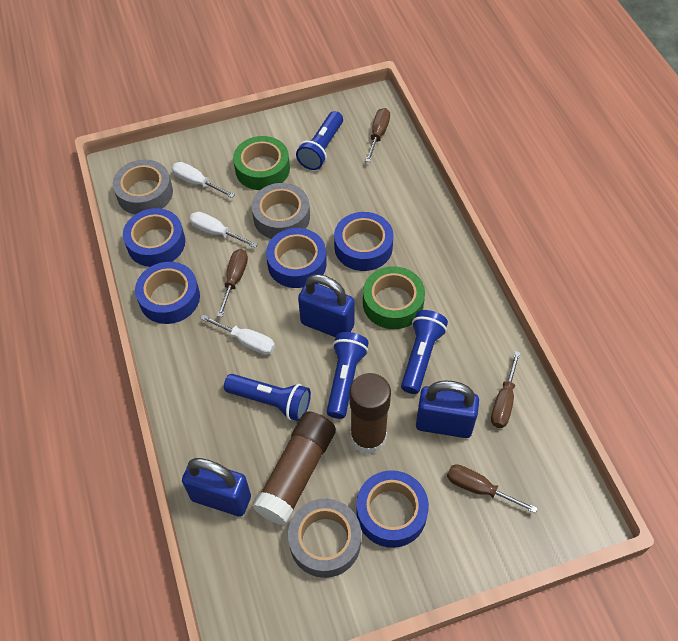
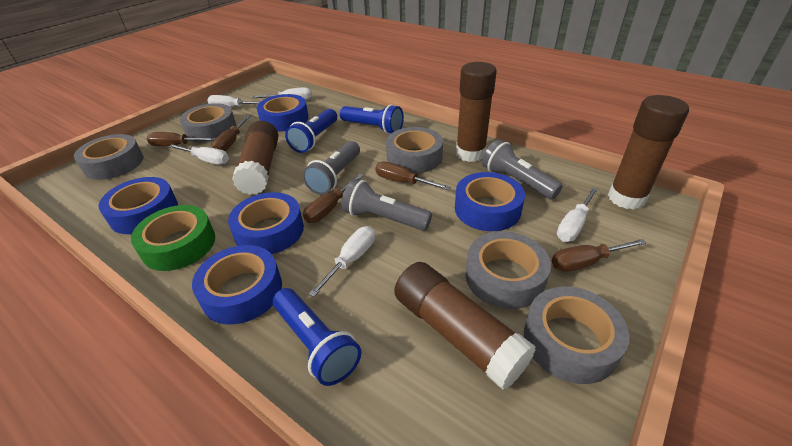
blue flashlight: [224,374,311,421] [296,111,343,170] [327,332,369,419] [401,310,448,394] = 4 -> [273,288,361,386] [285,109,337,153] [340,104,404,134] = 3
blue padlock: [182,458,251,517] [298,274,355,337] [416,380,479,438] = 3 -> none = 0
brown glue stick: [253,411,336,525] [350,373,391,455] = 2 -> [232,121,278,195] [394,262,536,390] [456,62,497,162] [608,95,689,210] = 4
brown screwdriver: [217,249,248,317] [365,108,390,162] [447,464,537,513] [491,351,521,428] = 4 -> [147,132,216,146] [212,115,250,151] [303,174,364,223] [375,162,450,190] [552,239,646,272] = 5
green tape: [233,136,290,190] [363,266,425,329] = 2 -> [131,205,215,271] = 1
grey flashlight: none = 0 -> [302,141,360,195] [342,179,432,231] [482,139,563,200] = 3
grey tape: [113,160,173,215] [251,183,310,239] [288,498,361,578] = 3 -> [74,134,144,180] [180,103,236,142] [386,127,443,173] [465,231,551,309] [524,287,629,384] = 5
white screwdriver: [172,162,235,198] [189,212,258,248] [200,315,275,355] = 3 -> [168,144,229,165] [207,95,260,108] [252,88,312,100] [308,226,375,297] [557,188,598,242] = 5

